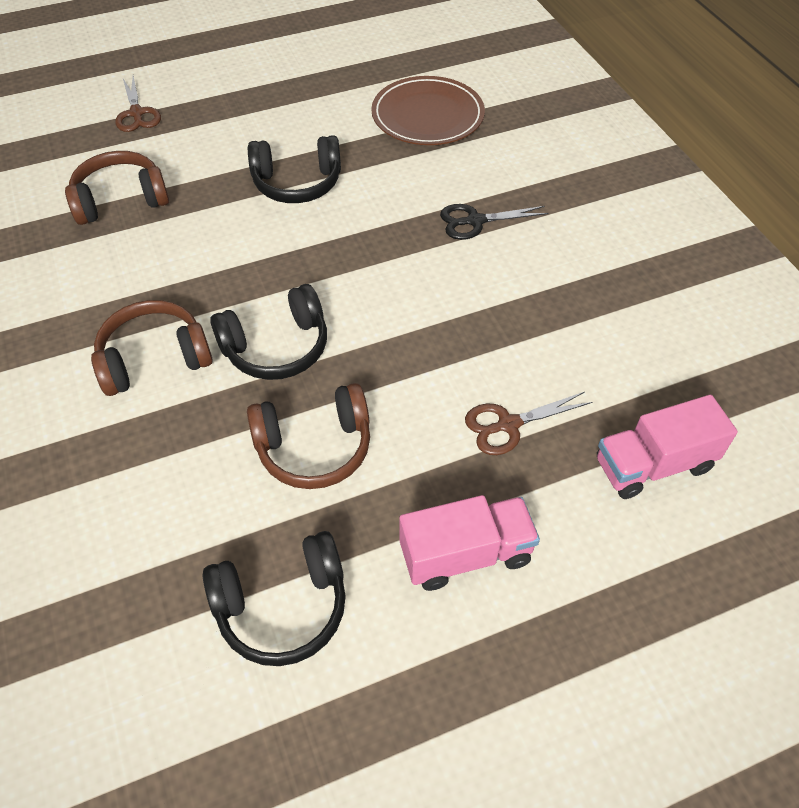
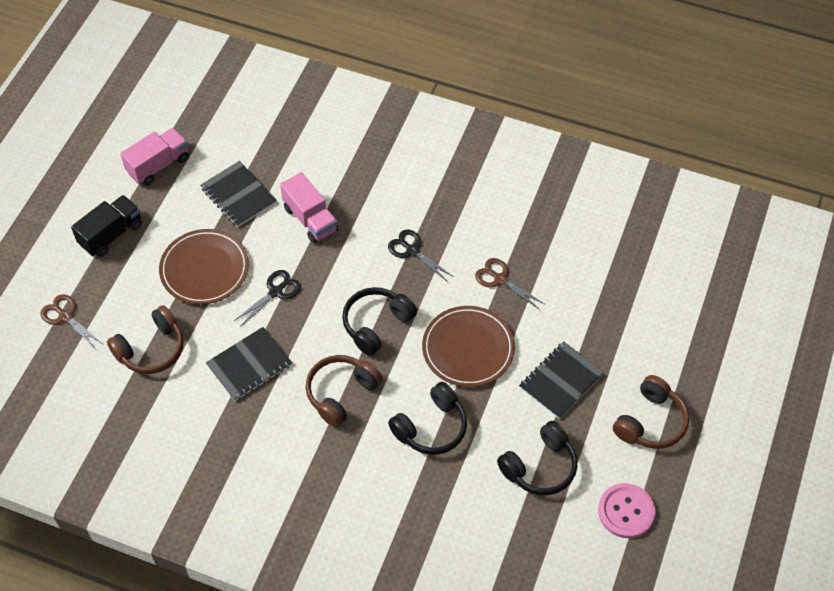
black notebook: none = 0 -> [200,161,277,227] [206,327,292,401] [519,341,604,419] = 3
black scissors: [440,204,549,240] = 1 -> [234,270,301,327] [388,230,454,282] = 2
black truck: none = 0 -> [71,195,142,257] = 1
brown plate: [371,76,485,145] = 1 -> [159,229,249,305] [422,306,515,387] = 2
pink button: none = 0 -> [598,483,655,538] = 1

